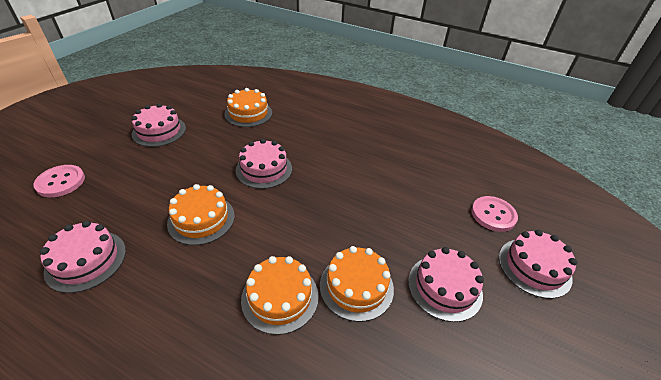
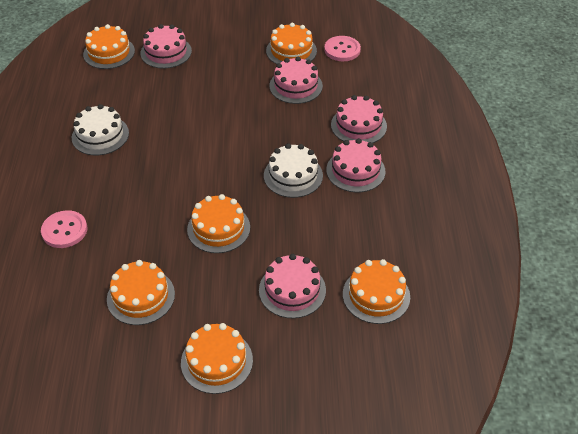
orange cake: [167,184,235,245] [224,88,272,127] [241,256,319,335] [320,246,394,322] = 4 -> [83,24,135,69] [107,260,175,325] [181,323,253,394] [187,194,250,253] [266,23,317,64] [343,259,410,324] = 6
white cake: none = 0 -> [72,104,129,155] [264,143,323,198] = 2

